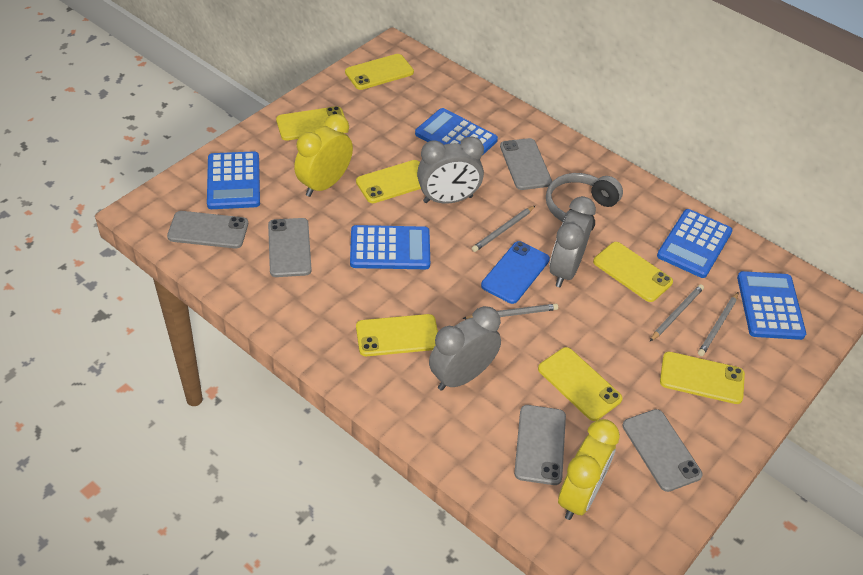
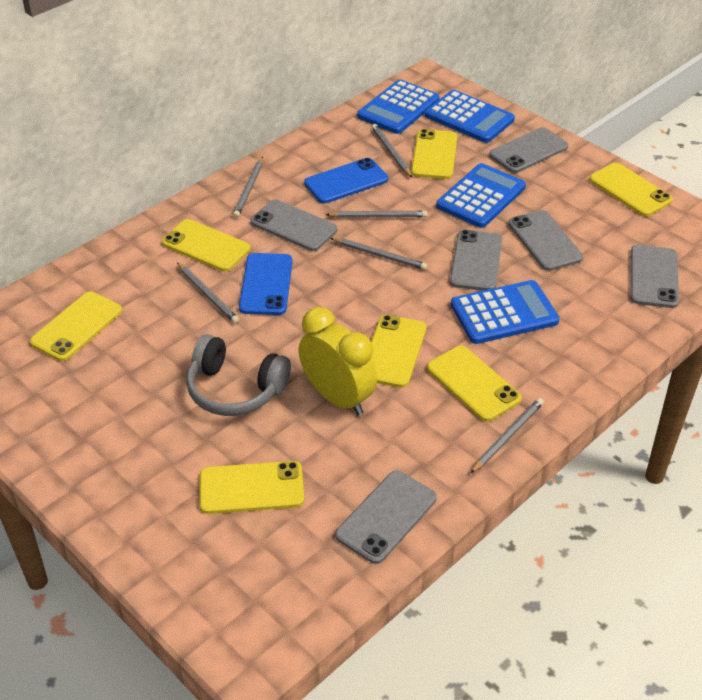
blue calculator: [207,151,260,209] [350,225,430,269] [415,108,498,156] [657,209,733,278] [737,271,806,340] = 5 -> [357,80,439,134] [425,90,515,143] [436,163,526,228] [451,280,560,344] = 4
blue phone: [481,241,550,304] = 1 -> [239,253,293,315] [304,158,388,203] = 2
grey clock: [417,136,484,204] [429,306,501,391] [550,196,596,287] = 3 -> none = 0
grey pencil: [462,304,558,319] [472,205,536,252] [650,284,704,341] [698,292,739,356] = 4 -> [177,263,239,323] [233,157,263,218] [325,210,427,218] [330,238,427,270] [372,124,412,178] [470,398,544,473] = 6
grey phone: [167,211,248,248] [268,218,312,277] [500,138,552,190] [514,405,566,485] [622,409,702,492] = 5 -> [251,200,337,251] [335,471,437,564] [450,230,502,291] [489,127,568,173] [508,210,583,271] [630,245,679,308] = 6
yellow clock: [294,114,353,197] [558,419,620,520] = 2 -> [298,307,377,415] = 1

